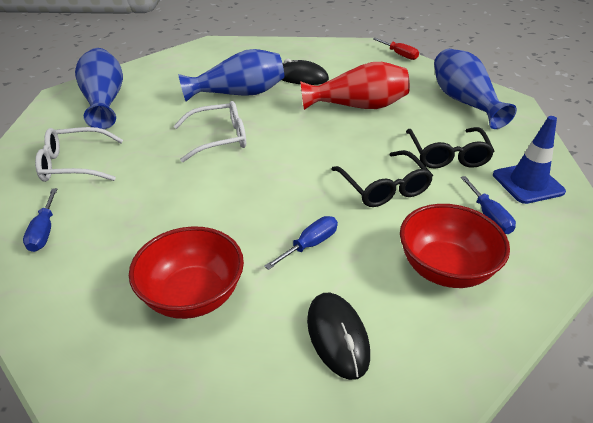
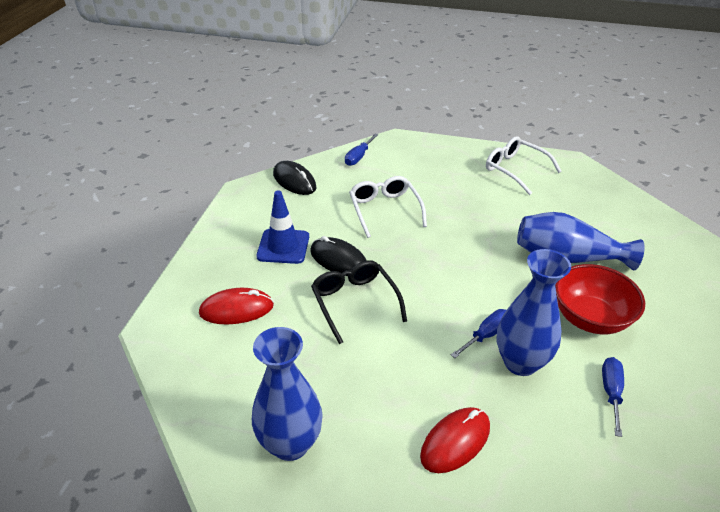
black glasses: [332,150,433,207] [406,127,495,168] = 2 -> [311,260,407,344] = 1
red bowl: [129,226,244,319] [400,204,510,288] = 2 -> [555,264,645,334] = 1
red mouse: none = 0 -> [199,288,274,324] [420,407,490,473] = 2
red screwdriver: [373,38,419,60] = 1 -> none = 0
red vase: [300,62,410,110] = 1 -> none = 0

